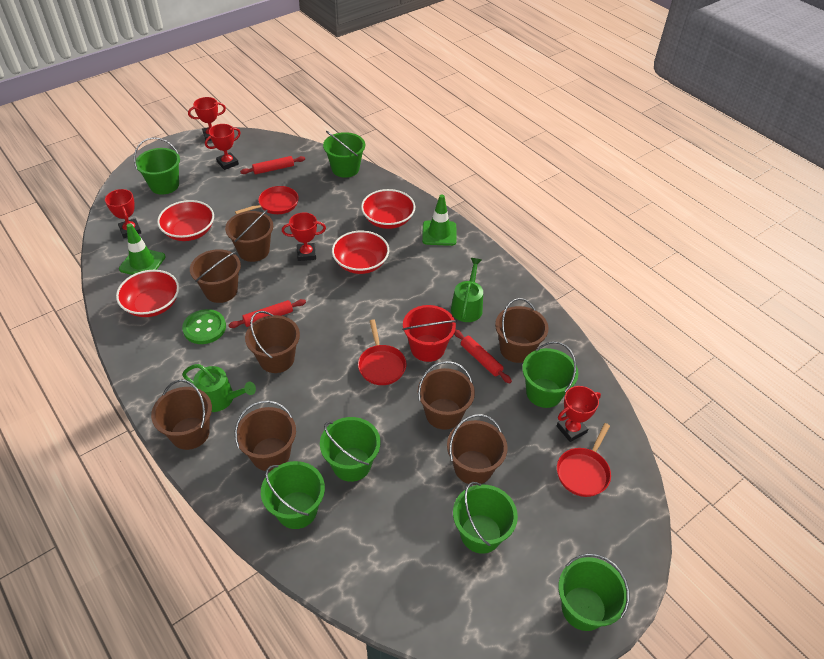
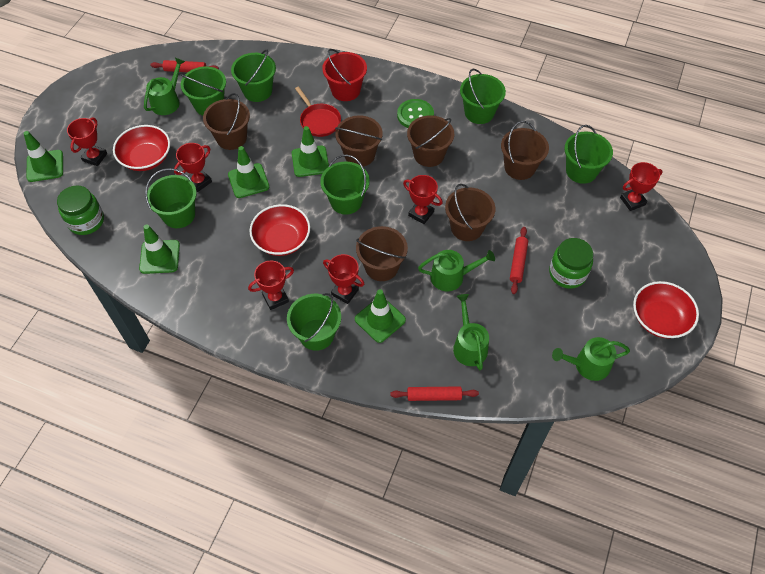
brown bucket: [151,380,212,450] [190,249,241,303] [225,210,273,262] [235,400,296,471] [245,311,300,373] [418,361,475,430] [447,414,508,485] [495,298,549,363] = 8 -> [203,93,250,150] [335,116,383,167] [356,226,408,281] [407,115,454,167] [445,184,495,241] [501,121,549,180] = 6
green jar: none = 0 -> [57,185,104,235] [549,238,593,289] = 2
green traffic cone: [119,223,166,275] [422,195,457,246] = 2 -> [23,131,63,182] [139,224,180,274] [228,146,269,198] [292,126,329,177] [355,289,406,343] = 5
green watering can: [182,364,256,412] [451,258,483,322] = 2 -> [144,58,185,115] [418,250,495,291] [453,294,489,370] [552,337,630,381] = 4
red bowl: [116,270,179,317] [157,200,214,241] [332,230,389,274] [361,189,415,229] = 4 -> [113,125,170,171] [249,204,310,256] [633,281,699,338] = 3
red pan: [235,186,299,214] [358,319,407,385] [557,423,611,497] = 3 -> [295,87,341,137] = 1
red trophy: [105,189,141,238] [188,97,226,141] [205,124,241,170] [282,212,326,261] [557,386,601,442] = 5 -> [67,118,107,166] [174,143,212,192] [248,260,294,310] [323,254,364,304] [403,175,443,224] [620,162,662,211] = 6

